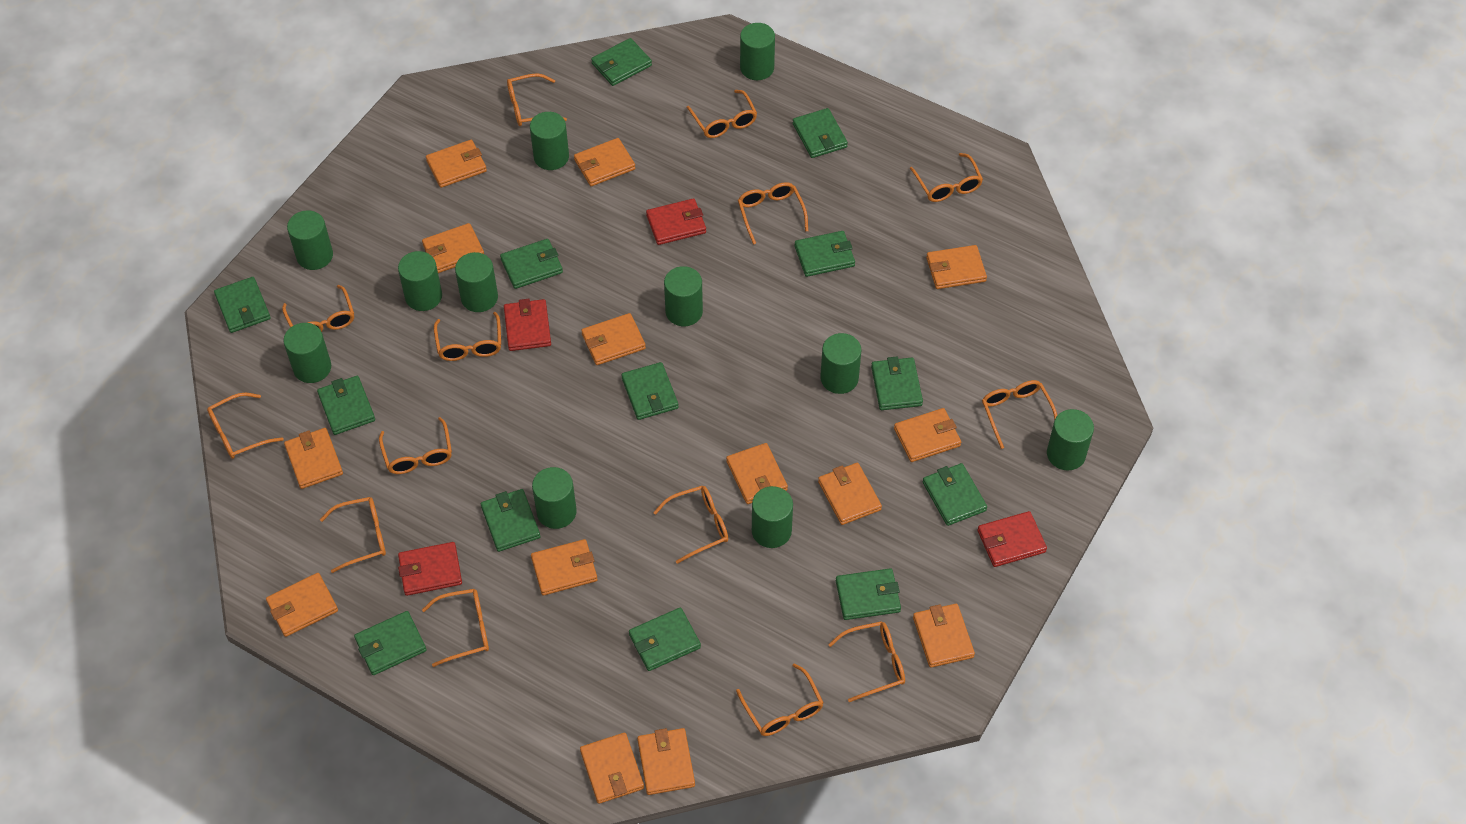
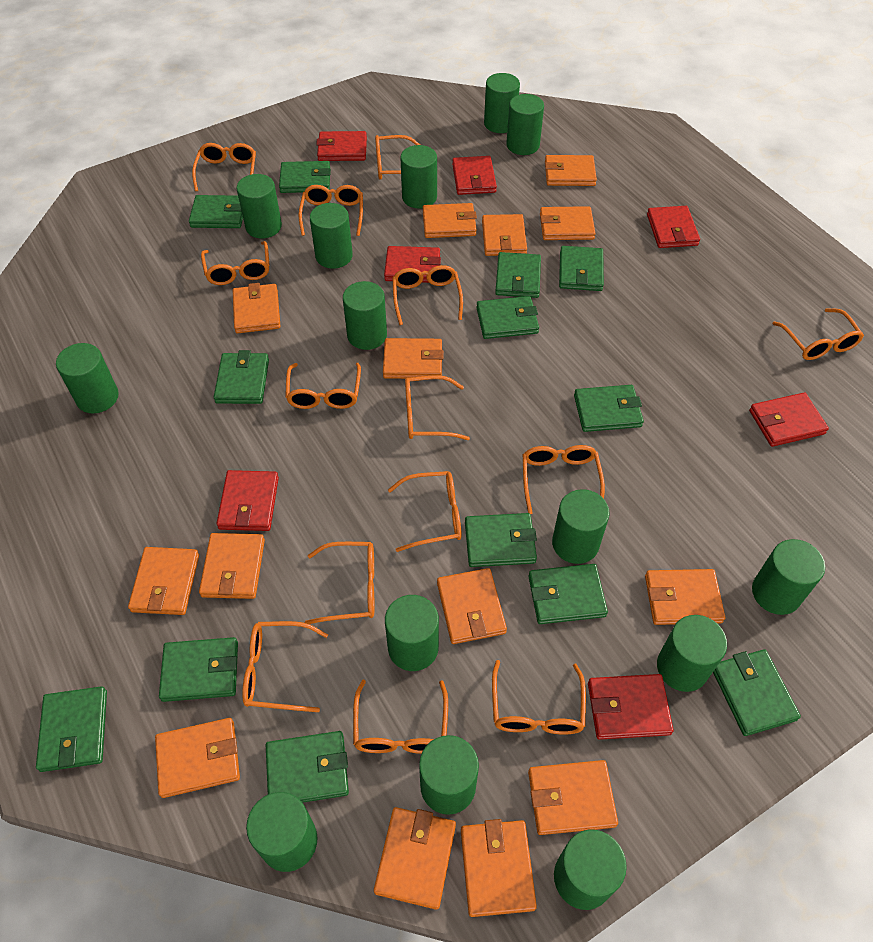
green cylinder: [283,323,331,383] [287,210,333,270] [398,251,442,311] [455,252,498,312] [530,112,569,170] [532,467,577,529] [664,266,703,326] [740,23,775,80] [752,486,793,548] [820,333,861,394] [1047,409,1094,471] = 11 -> [56,343,119,413] [236,174,282,238] [246,792,318,872] [310,203,353,269] [343,281,387,350] [385,595,439,671] [400,145,437,209] [419,735,479,815] [484,73,520,133] [506,94,544,155] [552,489,610,564] [554,830,627,910] [657,615,727,692] [752,539,825,615] = 14
red wallet: [398,542,462,596] [504,299,551,351] [646,198,706,245] [977,511,1047,567] = 4 -> [216,470,279,531] [316,131,367,161] [384,246,441,283] [452,156,497,195] [588,674,674,740] [647,206,700,248] [749,392,829,447] = 7

